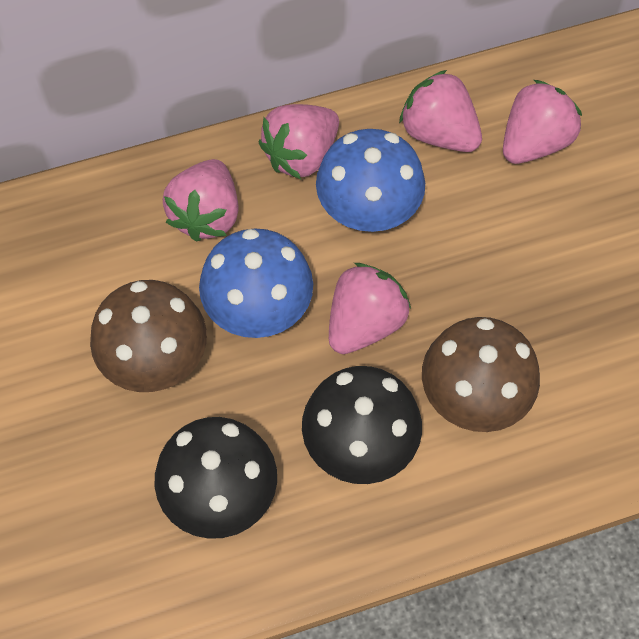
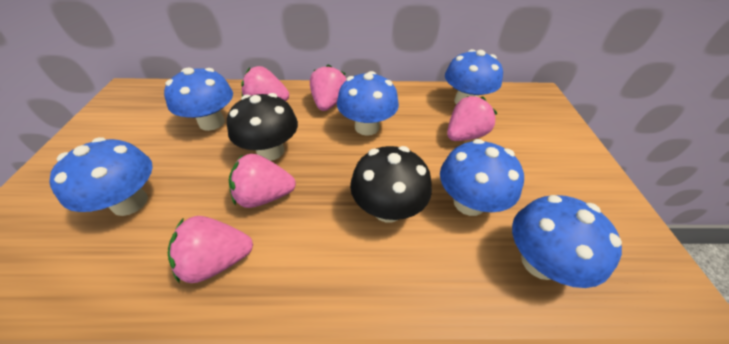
blue mushroom: [199,228,313,338] [316,129,425,232] = 2 -> [49,137,153,216] [164,67,233,131] [337,71,399,136] [440,139,524,216] [445,49,503,104] [512,195,622,288] = 6
brown mushroom: [90,280,207,392] [422,317,540,432] = 2 -> none = 0

